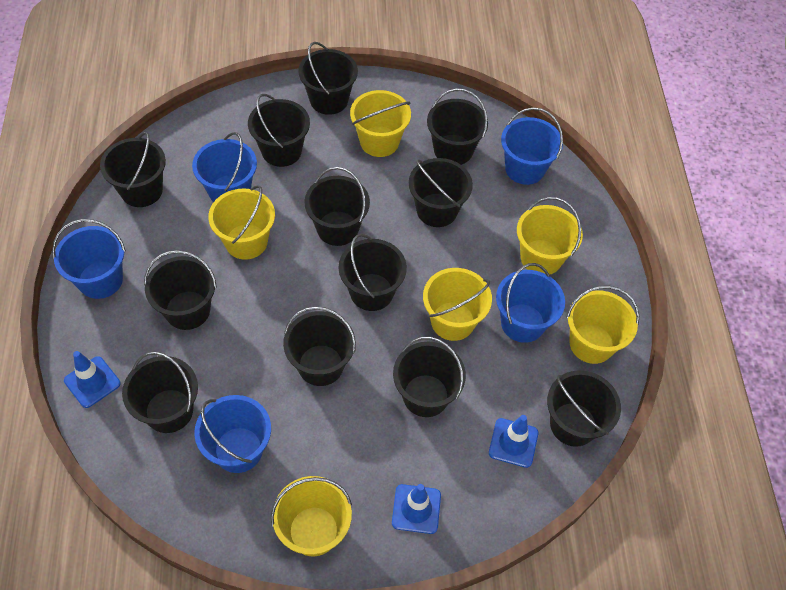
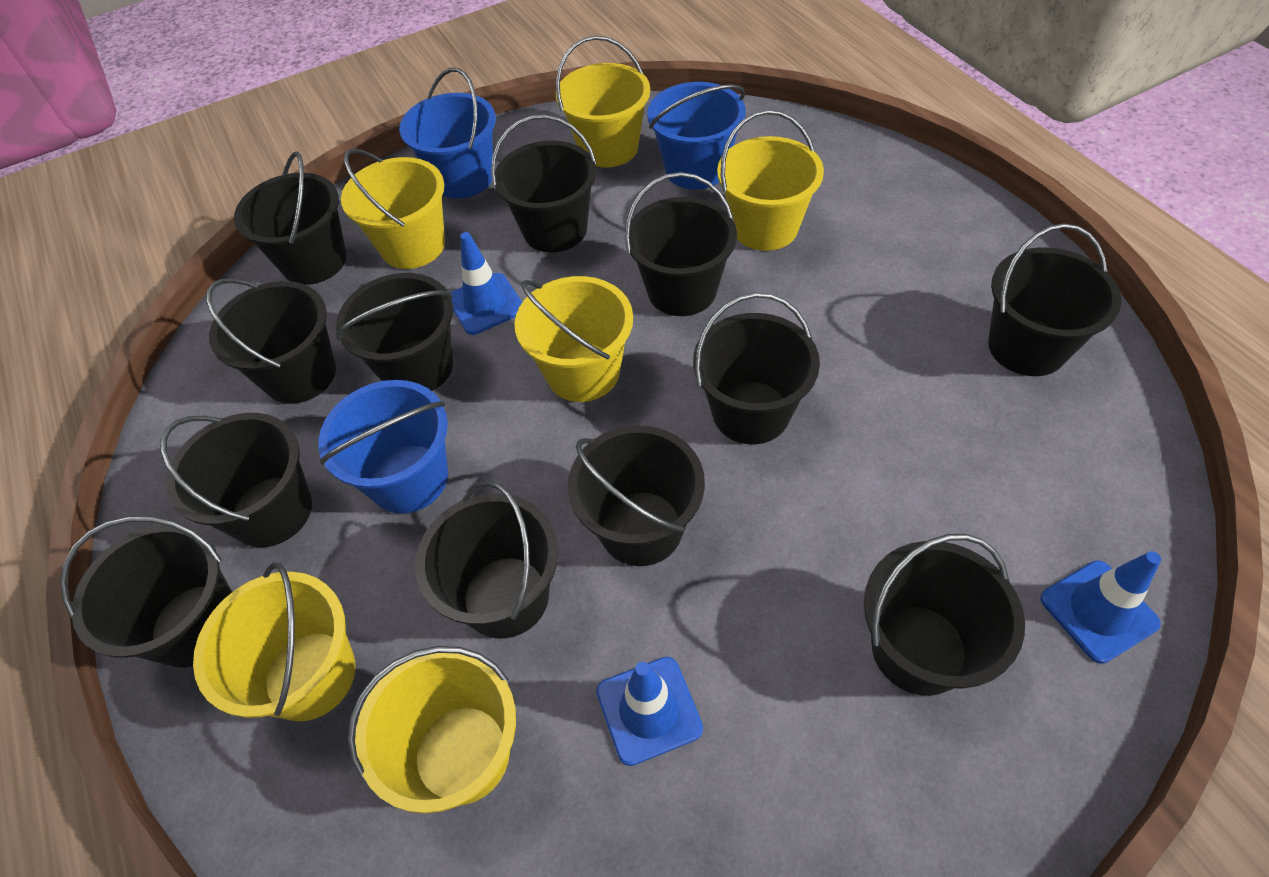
blue bucket: [52,219,126,299] [192,132,257,202] [194,395,271,473] [496,263,565,343] [501,107,563,185] = 5 -> [318,380,448,514] [399,68,496,198] [647,82,746,190] = 3

